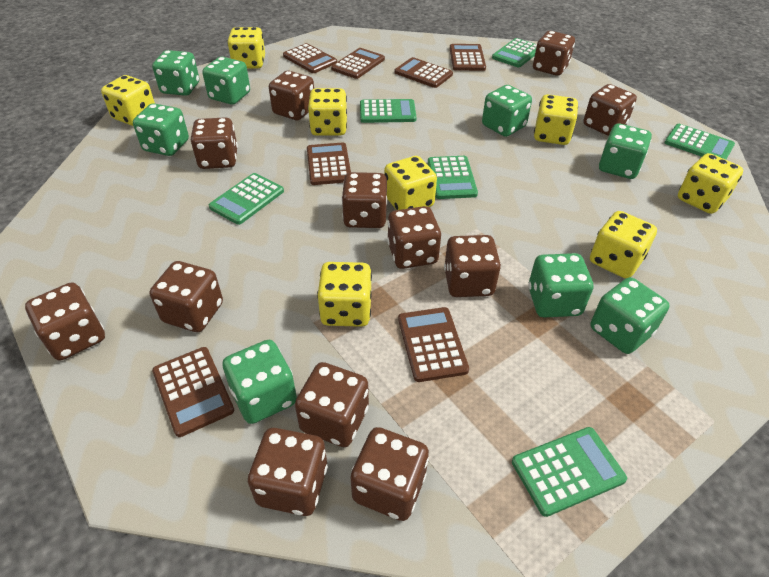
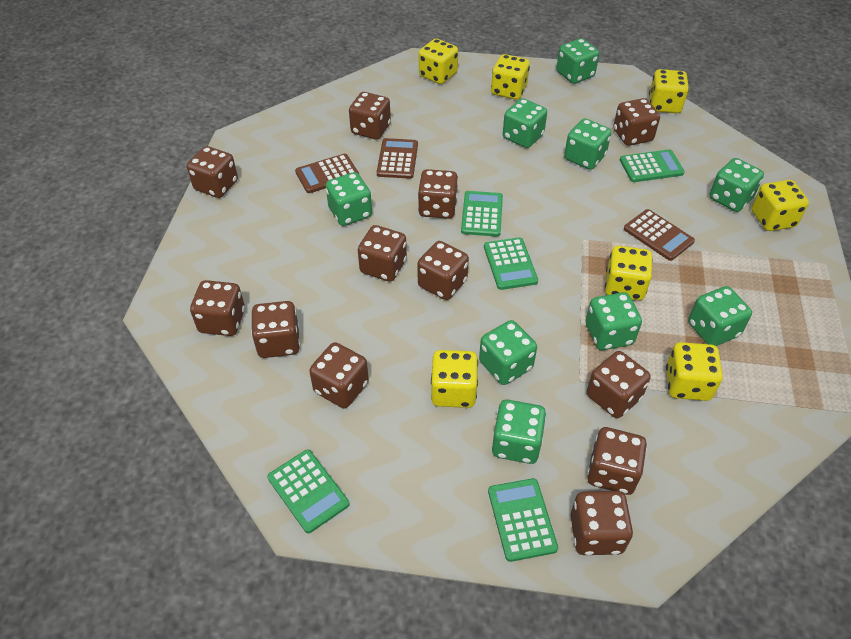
brown calculator: [152,347,234,437] [283,43,337,73] [307,142,351,185] [331,48,385,79] [394,57,453,88] [398,307,469,382] [450,44,486,71] = 7 -> [295,154,359,193] [377,138,418,179] [624,209,695,261] = 3
green calculator: [209,173,284,225] [360,99,416,123] [428,156,478,199] [492,38,537,67] [512,427,627,517] [664,124,735,160] = 6 -> [267,450,349,533] [461,191,503,237] [484,237,538,290] [488,478,558,562] [620,149,685,182] = 5
green dice: [133,103,189,156] [152,50,199,96] [202,57,250,105] [222,340,297,424] [482,85,532,137] [528,253,593,318] [590,277,670,354] [599,124,652,179] = 8 -> [325,172,372,226] [479,320,537,385] [492,400,546,464] [503,98,547,148] [556,38,599,84] [564,119,611,170] [585,292,642,350] [688,286,752,346] [709,158,764,212] = 9
yellow dice: [101,75,155,126] [228,27,265,69] [308,88,347,136] [317,262,372,327] [384,156,437,210] [534,94,578,145] [590,211,657,278] [678,153,743,214] = 8 -> [419,39,458,84] [431,350,478,408] [491,54,530,100] [605,246,653,301] [649,69,689,113] [666,342,723,401] [752,180,809,231] = 7

